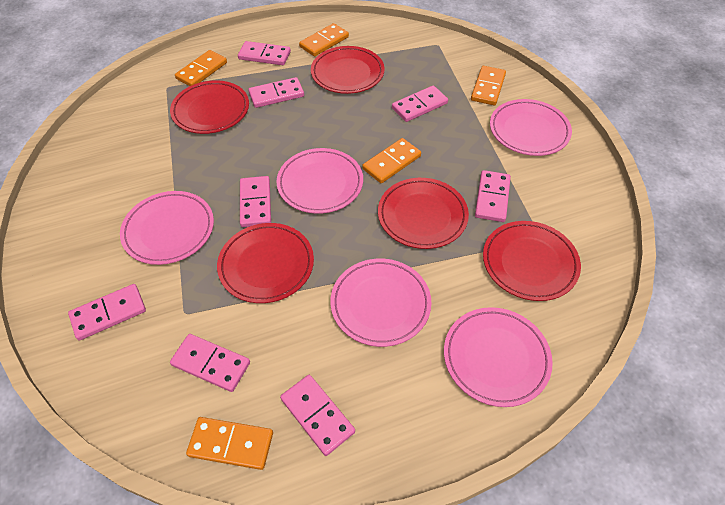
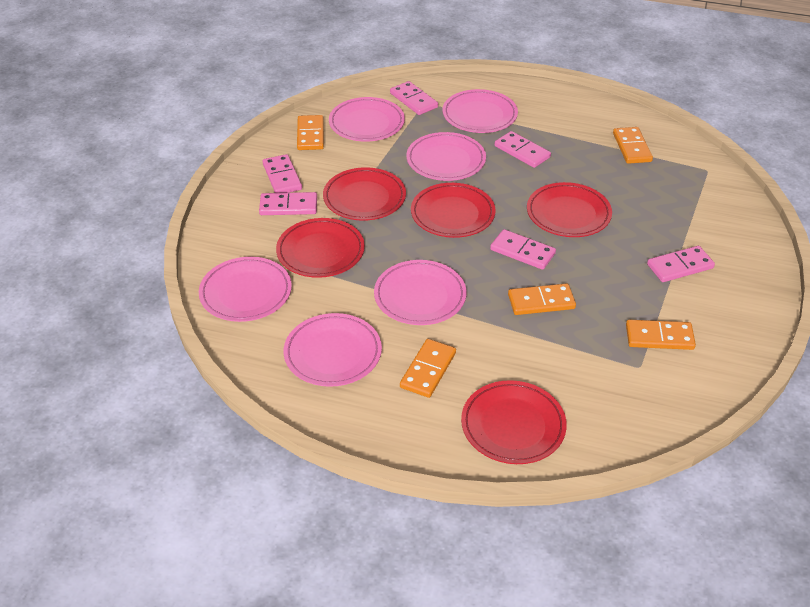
pink domino: [68,284,146,341] [170,334,250,392] [238,41,291,65] [240,176,271,227] [249,77,304,108] [280,375,355,456] [392,86,448,122] [475,170,511,222] = 8 -> [259,192,317,215] [262,154,302,193] [390,81,438,115] [490,229,556,270] [495,131,551,168] [647,246,715,282] = 6
pink plate: [120,191,214,265] [276,148,363,214] [330,259,431,347] [444,307,553,407] [490,99,572,156] = 5 -> [199,257,292,322] [284,313,382,387] [329,97,405,142] [374,260,467,325] [406,132,486,181] [443,89,518,133] = 6

